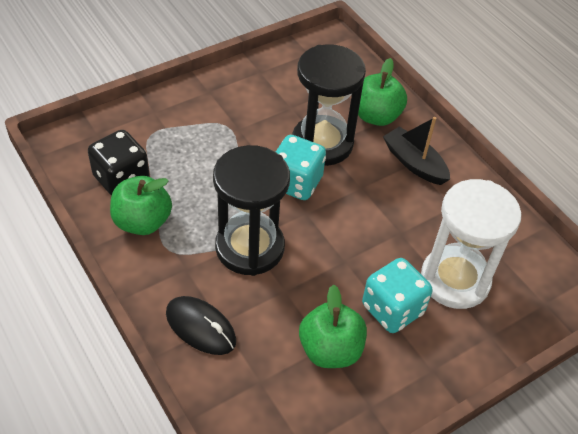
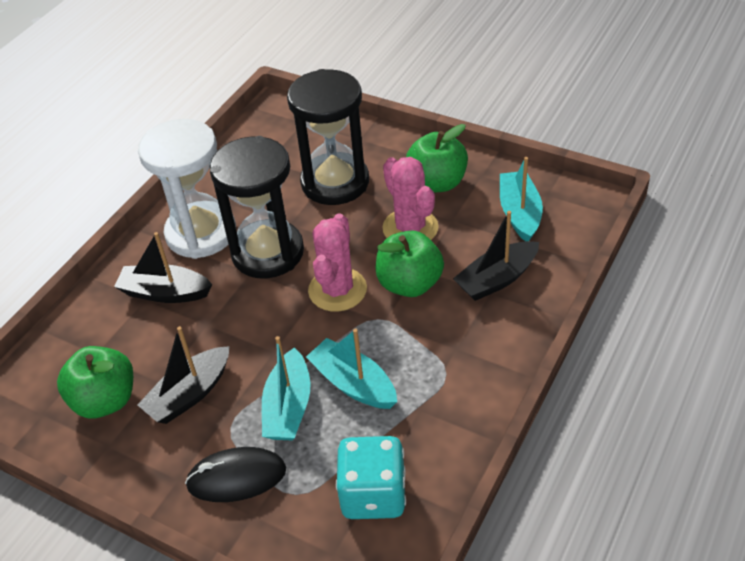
black boat: [383,117,450,185] = 1 -> [114,232,212,303] [137,326,230,424] [453,211,539,301] = 3
black dice: [88,130,150,196] = 1 -> none = 0
pink cactus: none = 0 -> [308,213,367,312] [382,157,439,240] = 2
turquoise boat: none = 0 -> [262,336,310,440] [306,329,397,409] [500,157,543,241] = 3
turquoise dice: [276,135,326,200] [362,258,432,333] = 2 -> [336,436,406,519] = 1

